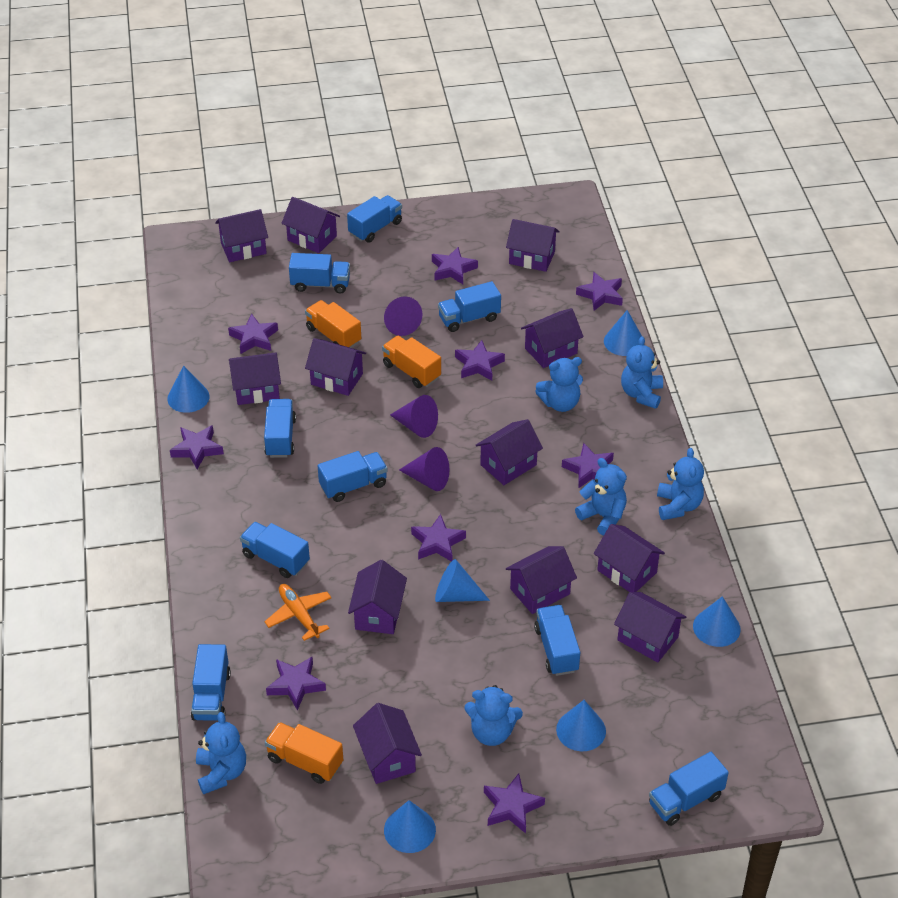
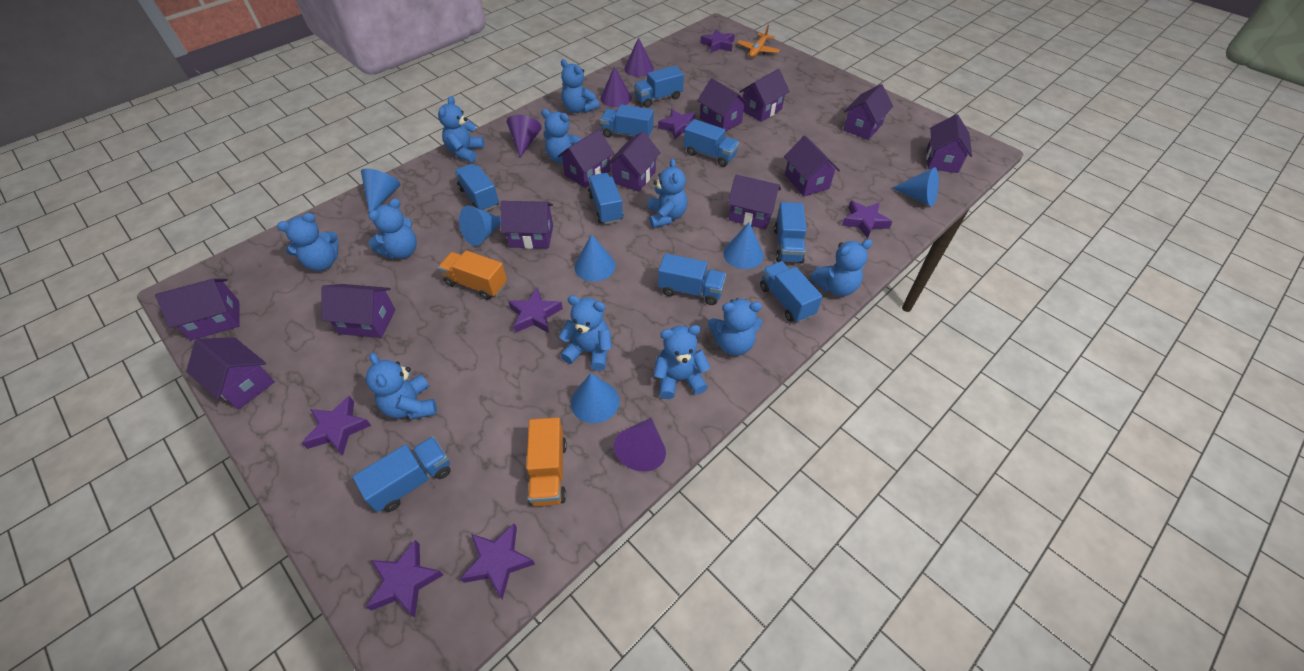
blue teddy bear: [196,712,246,794] [464,685,523,746] [535,357,583,412] [575,458,627,536] [621,336,663,409] [657,448,704,520] = 6 -> [277,213,339,271] [366,353,437,420] [369,198,417,259] [438,96,484,162] [541,109,582,163] [559,295,612,371] [561,59,599,113] [648,159,687,228] [653,325,711,399] [708,298,762,356] [810,239,873,296] = 11
orange truck: [265,722,343,784] [305,300,361,348] [382,336,441,388] = 3 -> [438,250,507,300] [526,417,567,506] = 2
purple cone: [384,296,422,336] [390,395,438,438] [399,447,449,491] = 3 -> [507,115,542,157] [600,66,632,107] [613,418,666,472] [624,37,654,77] = 4
purple star: [170,425,224,469] [228,314,278,354] [266,657,326,710] [411,514,466,561] [432,247,478,284] [455,340,505,381] [484,773,545,834] [562,443,614,489] [576,272,623,311] = 9 -> [302,396,371,455] [366,540,443,618] [460,523,535,600] [508,287,563,333] [658,109,695,140] [701,29,735,53] [842,201,893,239] = 7

